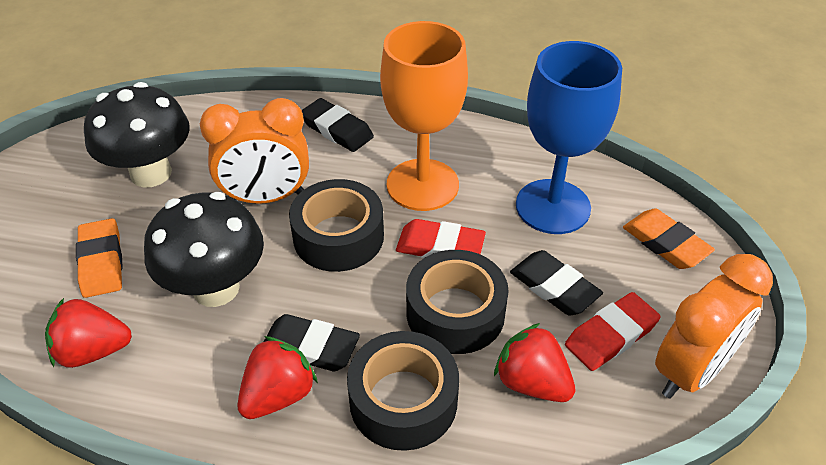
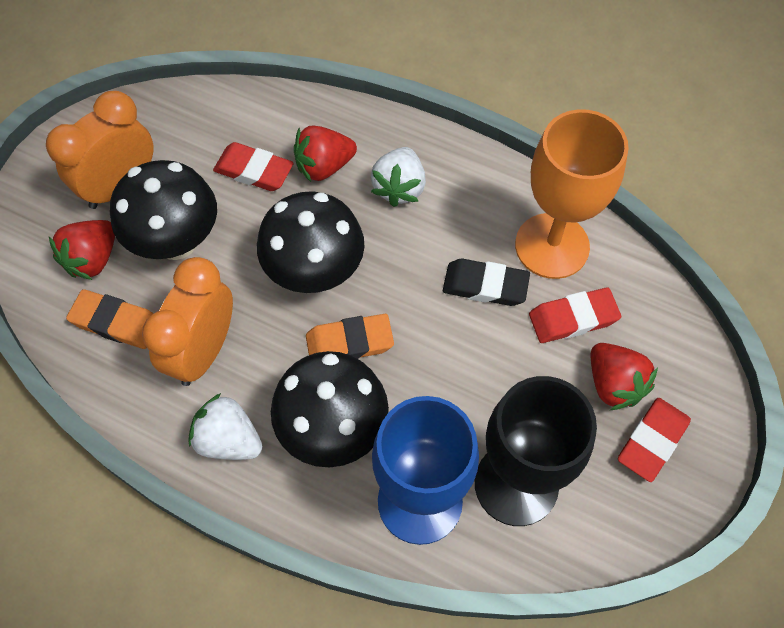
black eraser: [264,314,360,371] [302,98,374,152] [510,250,603,315] = 3 -> [443,259,530,306] = 1
black goblet: none = 0 -> [475,376,597,526] = 1
black mushroom: [84,82,190,188] [144,192,264,307] = 2 -> [110,160,217,260] [257,191,364,293] [271,351,389,467] = 3
black tape: [289,179,384,272] [347,331,459,451] [406,250,509,354] = 3 -> none = 0
red eraser: [396,219,486,258] [565,292,661,371] = 2 -> [213,142,294,191] [529,287,621,343] [618,398,691,482] = 3
white strawberry: none = 0 -> [189,393,263,460] [371,147,426,207] = 2

